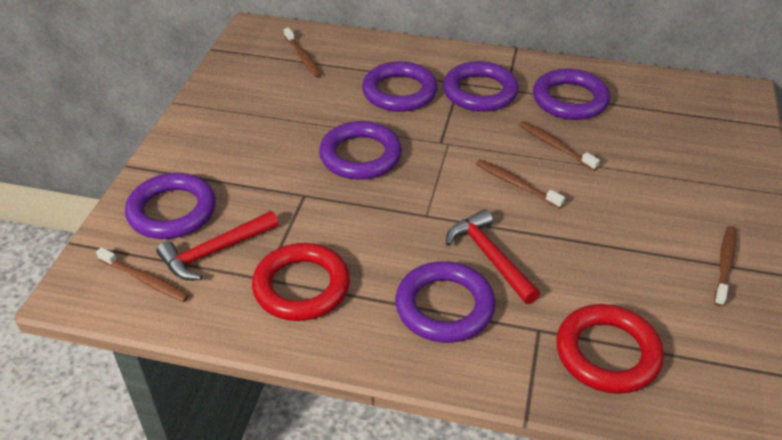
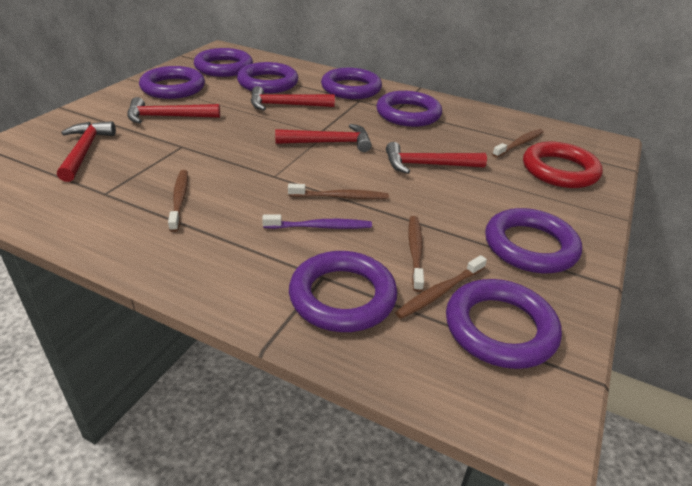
purple ring: [125,173,216,239] [319,121,402,180] [362,61,438,112] [395,261,496,343] [443,61,519,112] [533,69,610,120] = 6 -> [139,66,205,99] [194,48,253,77] [237,62,298,93] [289,251,397,332] [321,68,382,99] [377,91,442,127] [446,279,562,369] [485,208,582,273] = 8
purple toothbrush: none = 0 -> [262,214,372,229] = 1
red hammer: [157,211,279,280] [446,209,540,304] = 2 -> [57,121,116,182] [127,97,220,124] [251,86,335,110] [275,124,372,152] [386,142,487,174] = 5
red ring: [252,243,350,321] [556,304,664,394] = 2 -> [523,142,603,188] = 1

